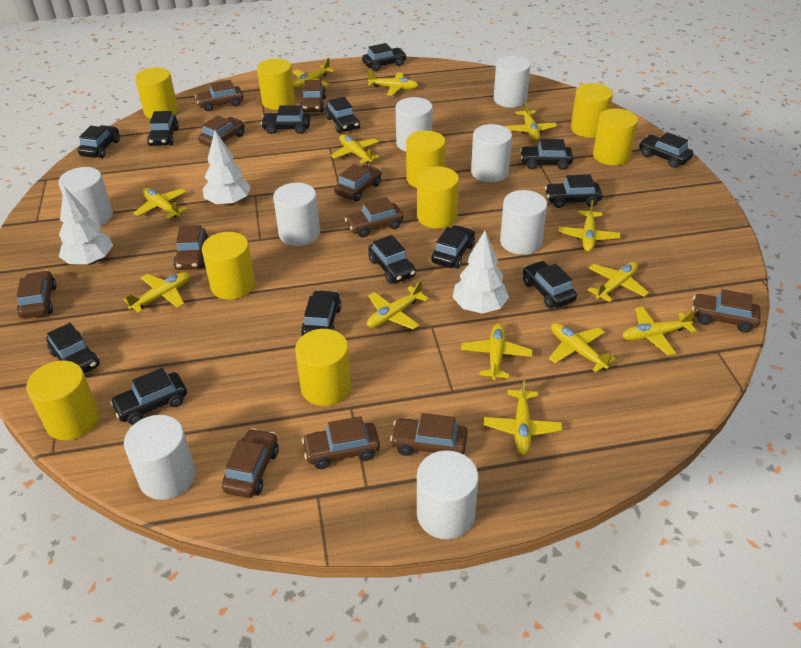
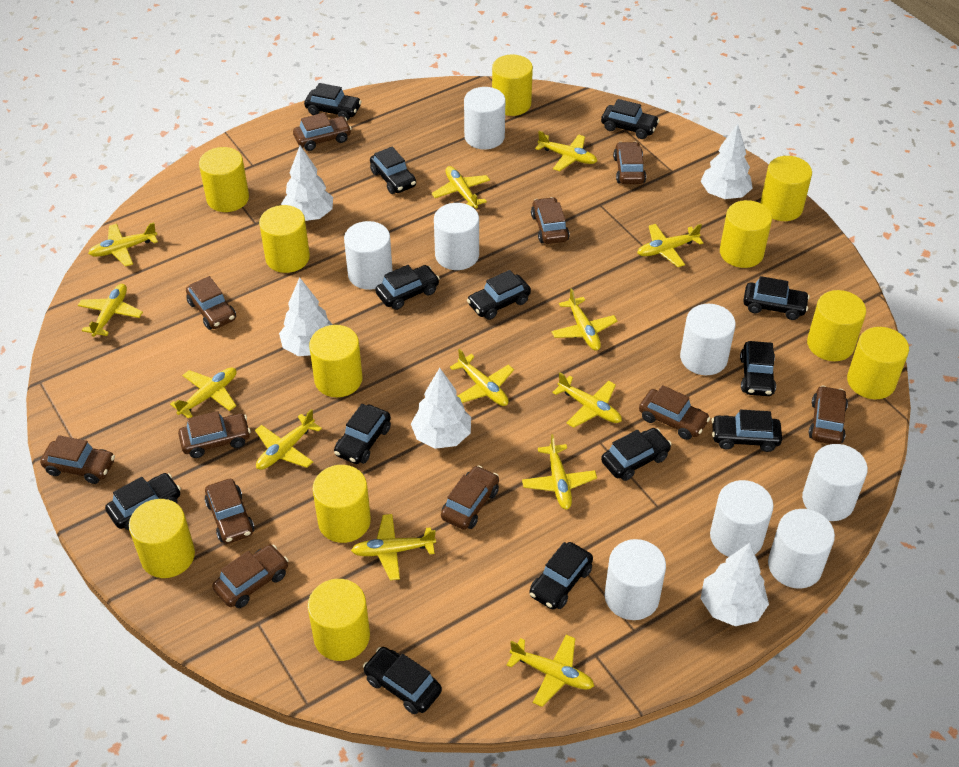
black car: [46,323,100,374] [78,125,120,158] [110,368,187,425] [147,111,179,146] [261,105,311,134] [301,290,342,336] [325,97,360,133] [362,43,407,71] [368,235,416,284] [431,225,475,269] [520,139,573,170] [523,261,577,308] [545,175,602,208] [639,132,693,168] = 14 -> [105,473,181,530] [304,83,362,121] [334,404,391,464] [363,647,442,714] [370,147,416,194] [375,265,440,310] [467,270,531,320] [530,542,593,610] [601,99,660,139] [601,428,672,481] [711,410,782,452] [740,341,776,396] [743,276,810,320] = 13
white tree: [59,187,113,265] [203,131,251,206] [452,231,509,314] = 3 -> [279,277,333,356] [281,146,333,221] [411,368,471,449] [700,124,753,199] [700,543,769,626] = 5
yellow cylinder: [26,361,99,440] [135,67,178,119] [202,232,255,300] [257,58,295,110] [295,329,351,406] [406,131,446,188] [417,166,459,229] [571,83,613,138] [593,108,638,165] = 9 -> [129,499,195,578] [199,147,249,212] [259,205,310,273] [308,579,370,661] [309,325,363,397] [313,465,371,543] [492,54,533,116] [720,200,772,268] [760,156,812,221] [807,290,866,361] [847,327,909,399] = 11

